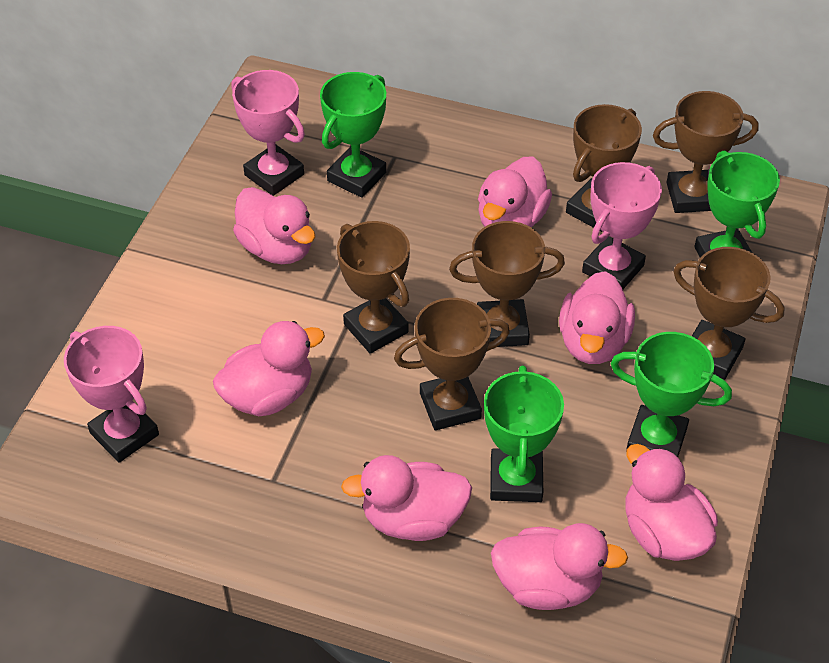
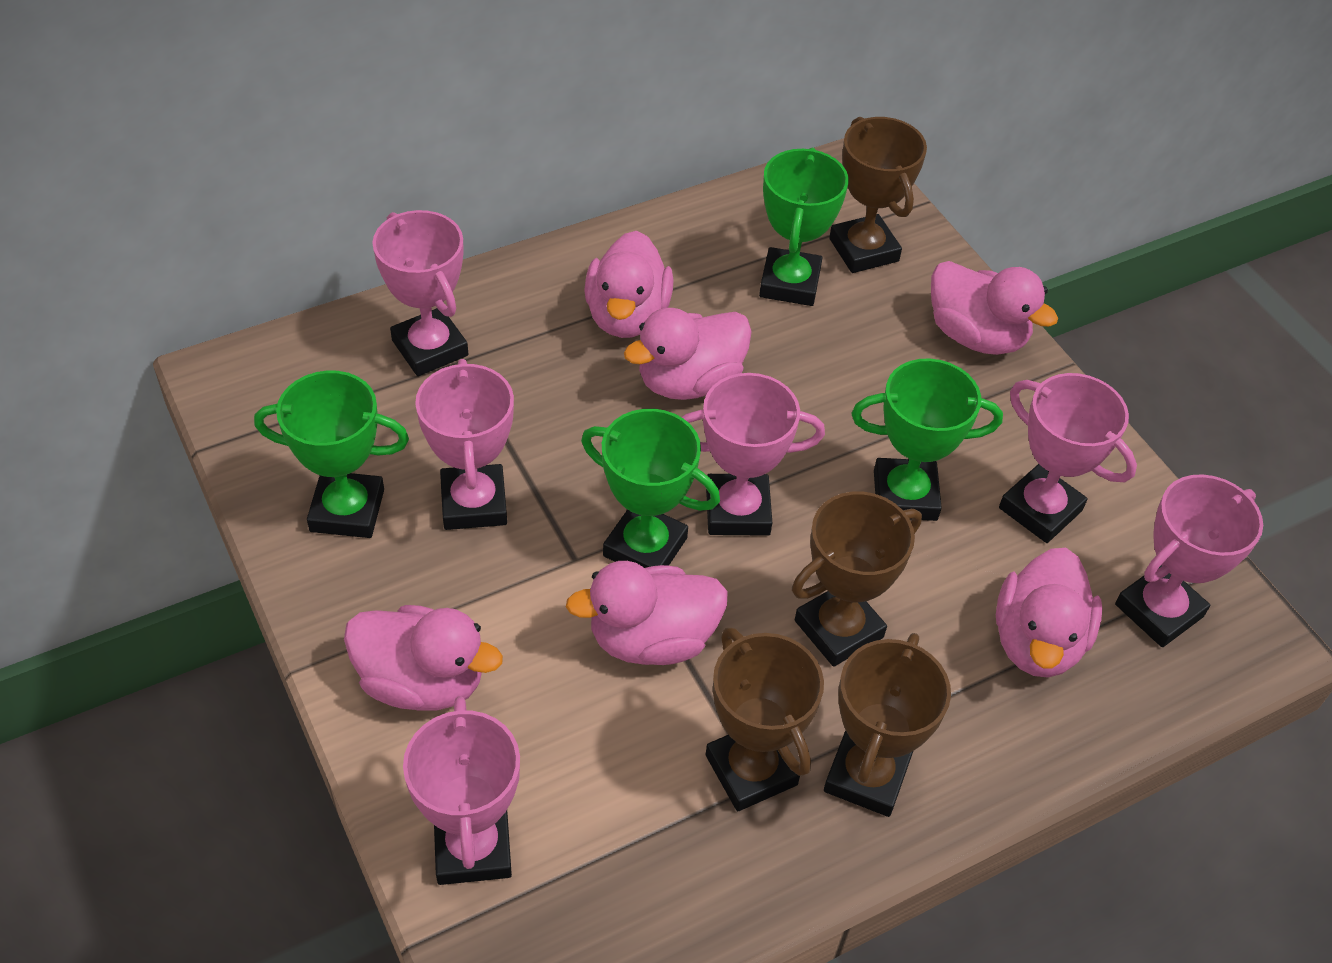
brown trophy: [337,221,410,354] [394,298,510,430] [449,221,565,347] [566,104,642,232] [653,91,759,213] [673,247,785,380] = 6 -> [706,627,824,811] [792,492,922,667] [824,633,951,817] [829,117,927,273] = 4
pink duck: [213,321,325,416] [233,187,315,264] [341,455,472,541] [478,156,552,227] [491,523,628,610] [559,271,635,364] [625,444,718,561] = 7 -> [344,605,503,710] [566,561,728,665] [584,231,673,338] [624,308,752,400] [931,261,1058,355] [996,548,1102,678] = 6
pink trophy: [64,326,159,463] [231,70,305,196] [582,162,662,289] = 3 -> [373,210,468,376] [403,696,520,885] [415,359,514,530] [682,373,825,536] [999,373,1137,543] [1115,474,1263,647] = 6

